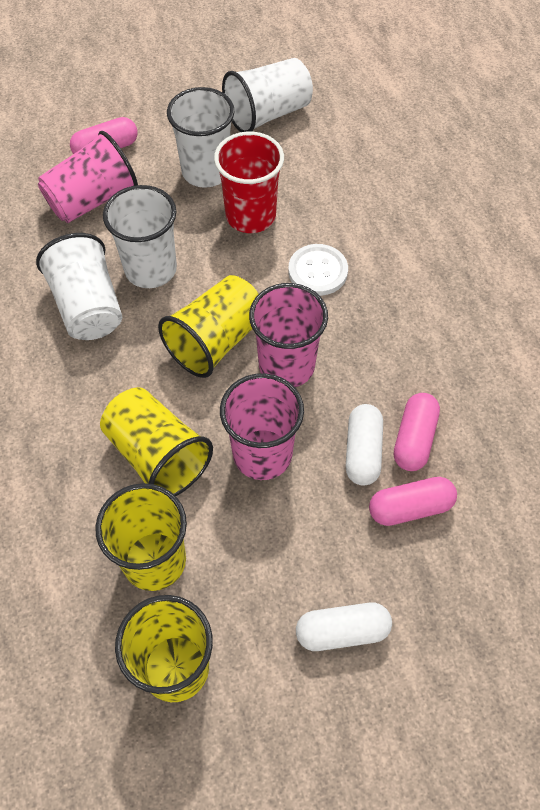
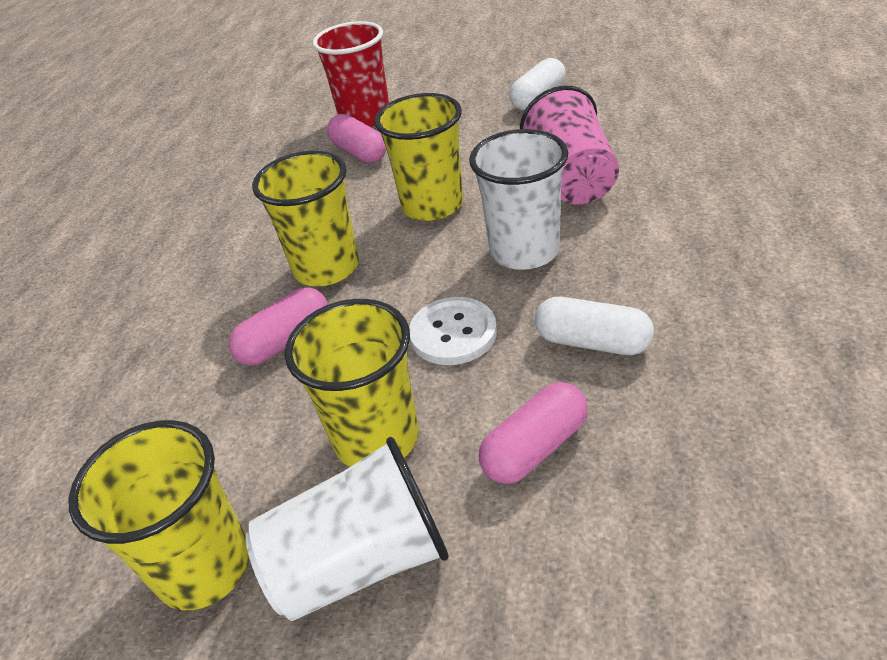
pink cup: [38,131,138,223] [220,373,304,480] [249,283,328,387] = 3 -> [520,86,619,204] = 1
white cup: [36,233,122,340] [103,185,177,288] [167,87,234,188] [222,58,313,132] = 4 -> [246,437,449,621] [469,129,568,270] = 2

